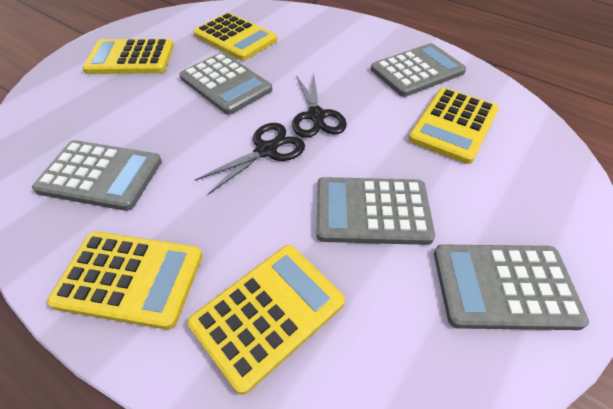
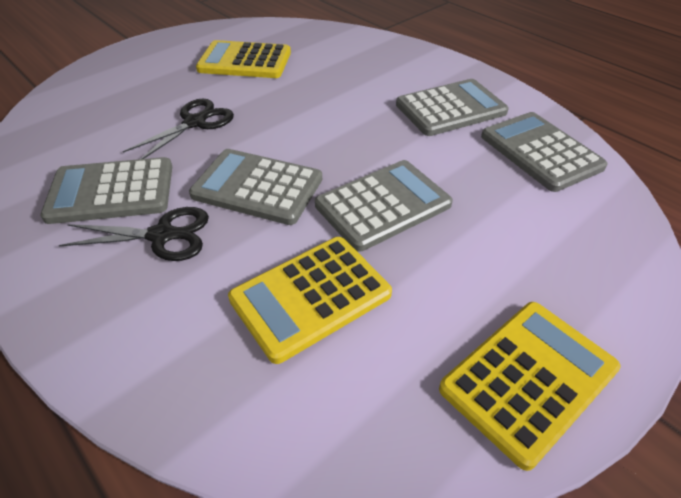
yellow calculator: [47,231,203,330] [82,39,174,74] [188,245,345,395] [193,13,277,61] [408,88,499,164] = 5 -> [196,40,291,78] [228,237,392,364] [439,302,621,471] = 3

